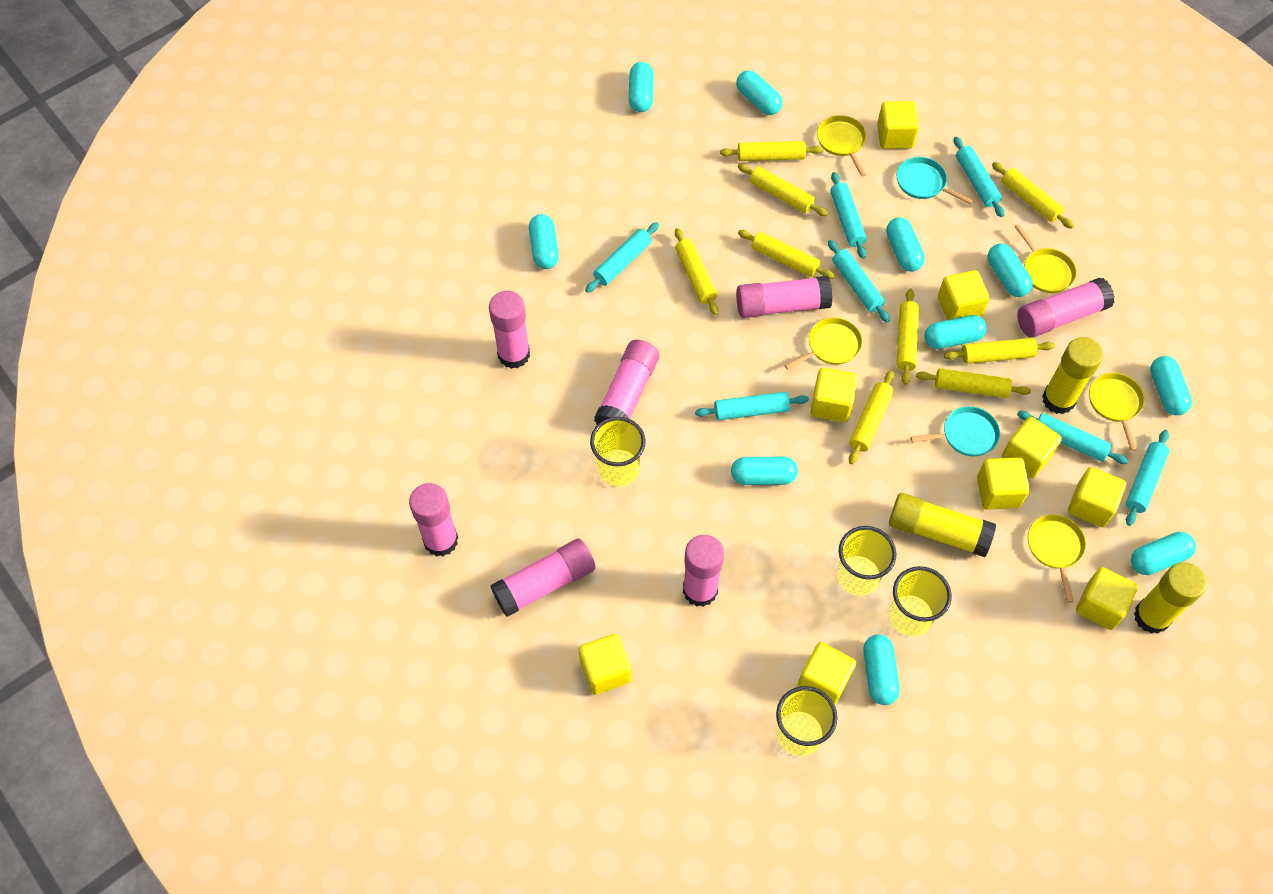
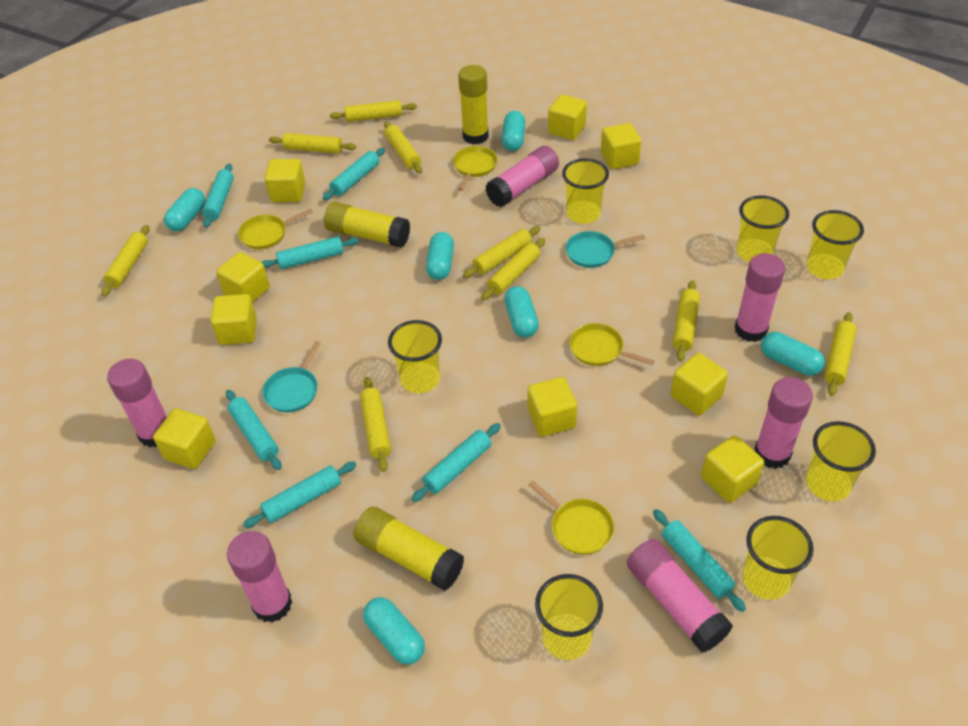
pink glue stick: [409,483,458,557] [489,291,530,369] [490,539,596,617] [594,340,659,425] [683,535,724,607] [736,276,832,318] [1017,278,1115,338] = 7 -> [107,359,167,447] [227,531,292,623] [486,146,559,207] [627,539,733,652] [735,253,785,342] [754,377,813,469] = 6
turquoise capsule: [529,214,559,269] [629,62,654,112] [731,457,798,485] [736,70,783,115] [863,634,900,705] [886,217,925,272] [924,315,987,349] [987,244,1033,297] [1131,532,1196,575] [1150,356,1192,415] = 10 -> [164,188,205,231] [363,597,425,664] [426,232,454,280] [502,111,525,151] [504,286,539,338] [761,332,825,375] = 6
yellow cup: [590,417,646,486] [776,686,838,756] [837,526,896,596] [889,566,952,636] = 4 -> [388,320,442,393] [535,574,603,660] [562,158,609,224] [736,195,789,262] [742,516,814,600] [806,421,876,501] [807,210,864,279] = 7
yellow pan: [785,317,862,370] [817,115,866,177] [1014,224,1077,293] [1028,515,1086,603] [1089,373,1145,451] = 5 -> [238,209,313,249] [453,146,498,191] [528,480,615,555] [569,323,655,366] = 4

